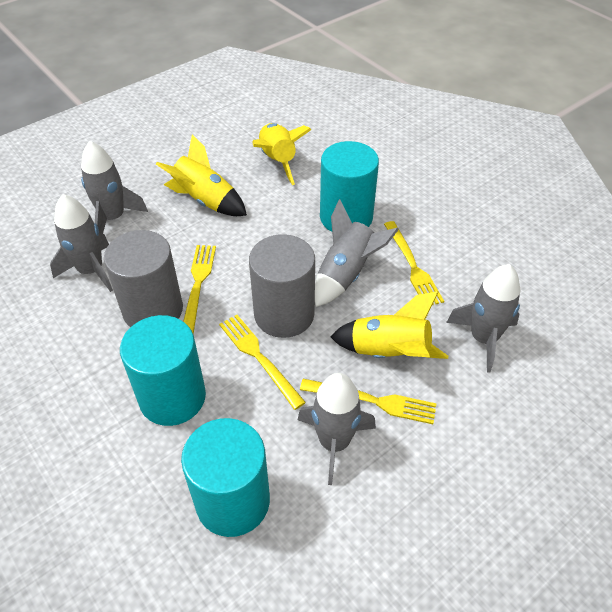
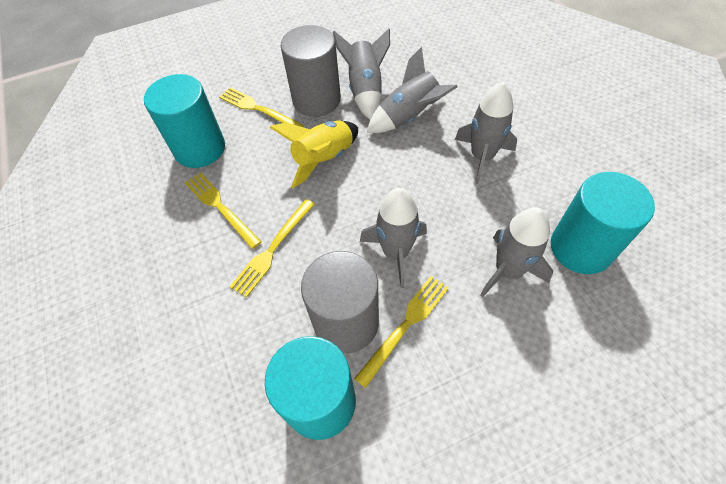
yellow rocket: [156,135,247,216] [252,123,311,185] [330,291,448,359] = 3 -> [270,120,358,188] = 1

